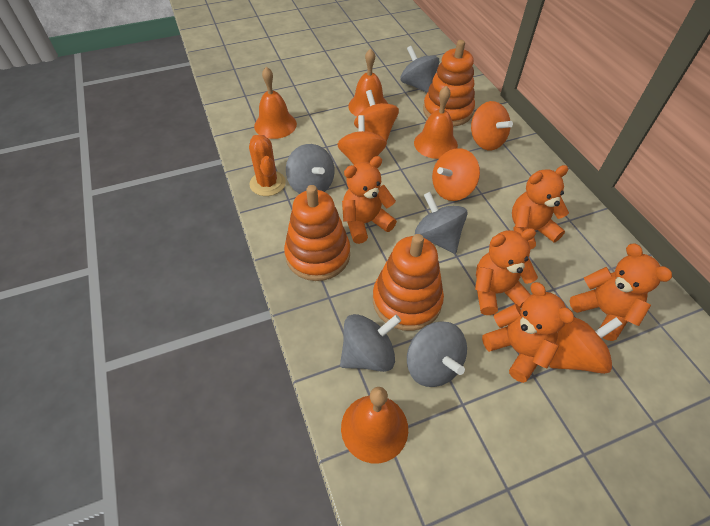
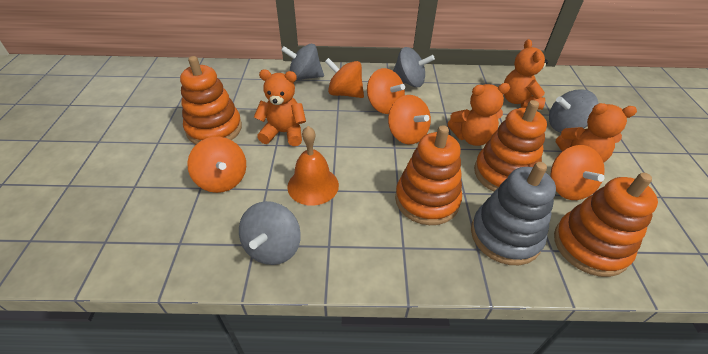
grey spinning top: [286,144,335,194] [340,314,401,372] [400,46,439,93] [407,322,467,387] [415,192,468,254] = 5 -> [239,201,301,265] [281,44,324,81] [393,47,435,87] [549,89,599,133] = 4
grey stacking toy: none = 0 -> [471,162,556,265] = 1
orange bell: [254,67,297,139] [341,387,408,464] [348,48,388,116] [414,86,458,159] = 4 -> [287,126,339,206] = 1
orange cactus: [249,135,286,196] = 1 -> none = 0
orange stacking toy: [284,185,350,281] [373,234,444,331] [423,40,475,126] = 3 -> [180,56,242,144] [395,125,462,225] [474,100,547,192] [554,173,658,277] = 4
orange teddy bear: [342,156,397,244] [475,228,538,315] [482,282,574,383] [512,165,569,250] [570,243,672,341] = 5 -> [254,70,306,146] [448,83,510,146] [504,39,548,110] [556,103,637,163] = 4

